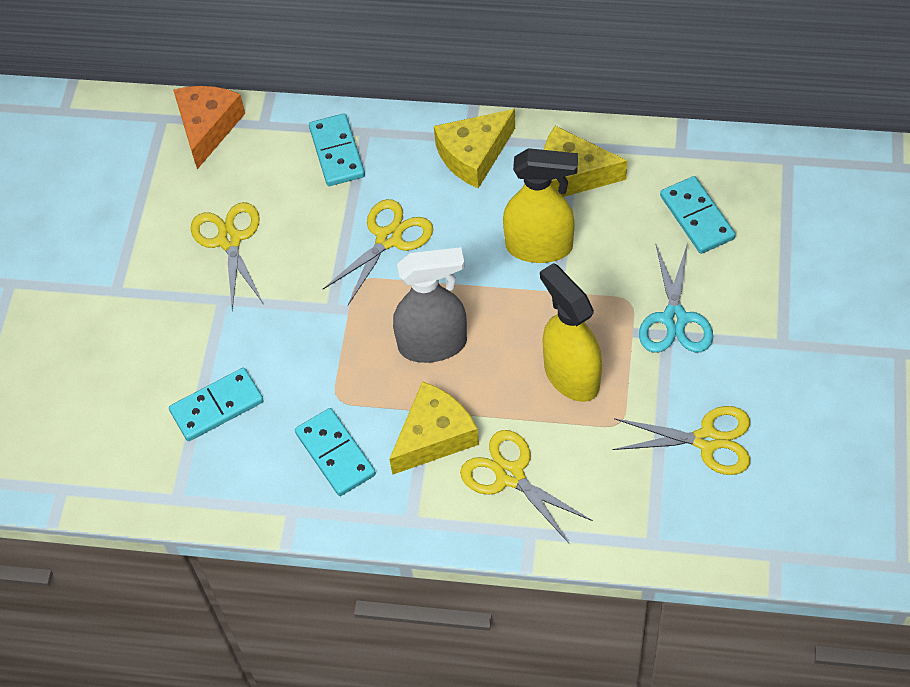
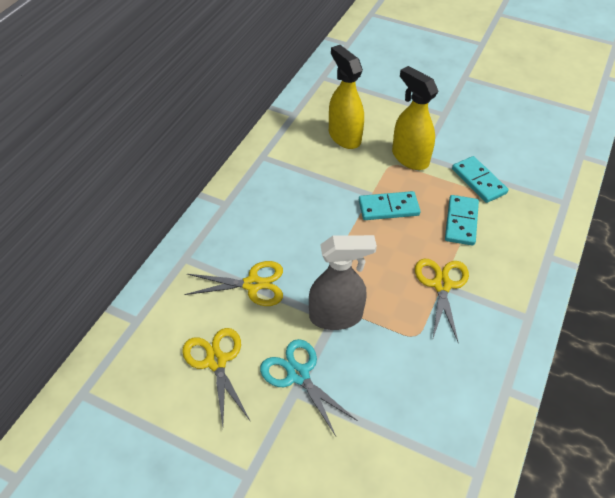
orange cheese: [173,86,245,169] = 1 -> none = 0
turquoise domino: [169,368,264,441] [295,408,376,496] [309,113,365,186] [660,176,736,254] = 4 -> [359,191,421,220] [445,195,479,246] [452,156,509,203] = 3
yellow cheese: [389,381,479,475] [434,109,515,188] [544,126,627,197] = 3 -> none = 0
yellow scissors: [191,202,263,310] [323,199,433,305] [460,430,593,544] [613,406,750,475] = 4 -> [182,328,250,427] [185,261,283,306] [415,259,469,343] = 3

